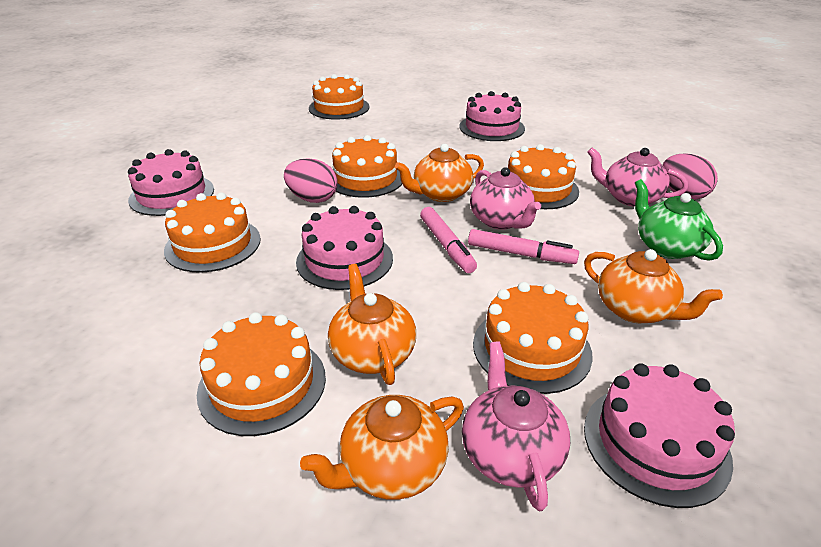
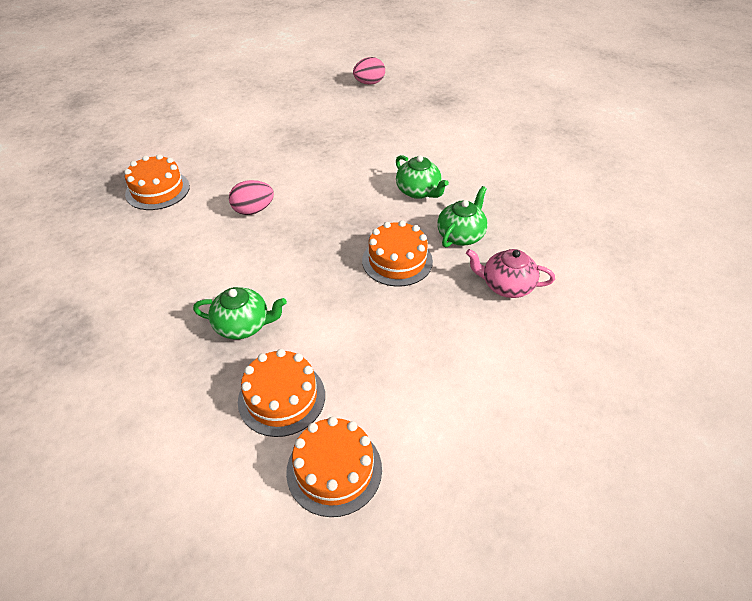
green teapot: [635,179,723,261] = 1 -> [193,287,287,340] [396,155,449,199] [437,186,488,247] = 3
orange cake: [164,192,261,273] [197,312,326,436] [309,74,369,119] [332,135,402,198] [473,282,593,394] [508,144,579,209] = 6 -> [124,154,190,210] [238,349,325,437] [286,416,382,517] [362,220,433,286] = 4
orange teapot: [300,395,464,500] [328,264,416,385] [395,144,484,202] [584,249,723,323] = 4 -> none = 0
pink cake: [128,149,214,216] [296,206,393,290] [459,91,525,141] [584,363,735,508] = 4 -> none = 0
pink marker: [420,207,477,273] [468,229,579,264] = 2 -> none = 0
pink teapot: [462,341,570,511] [470,167,541,230] [587,148,688,207] = 3 -> [466,249,555,298] = 1

